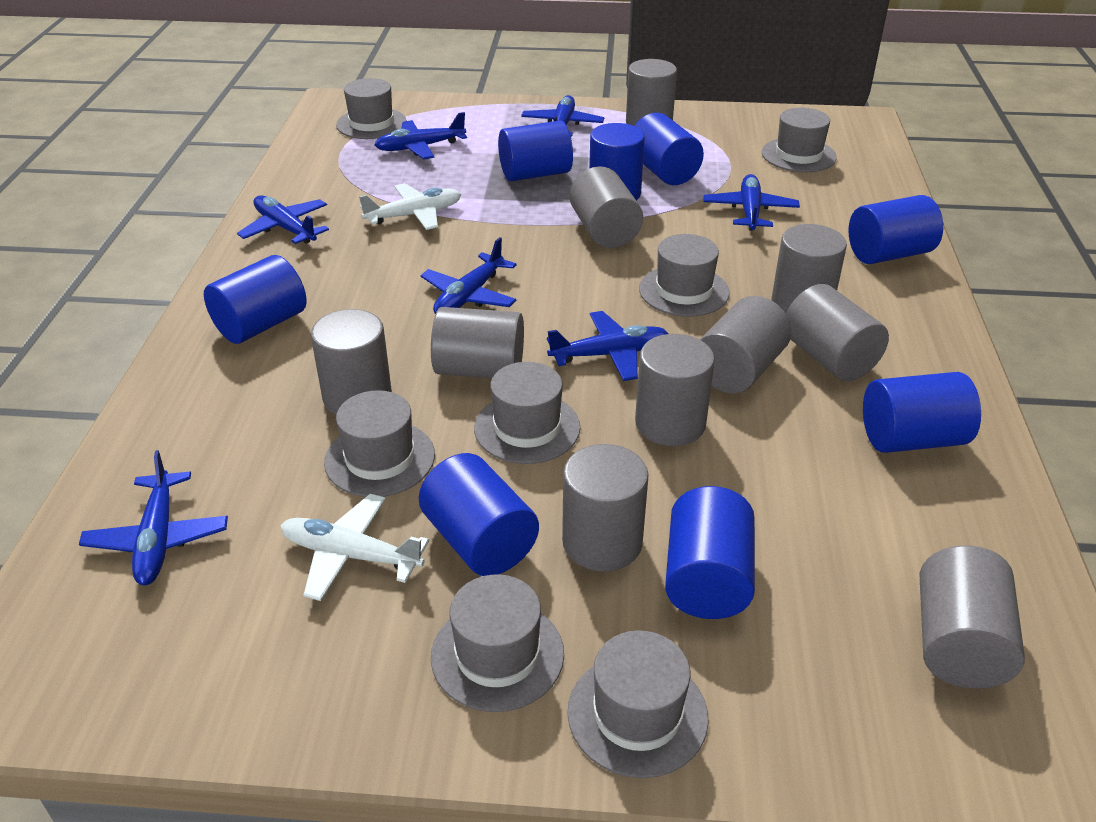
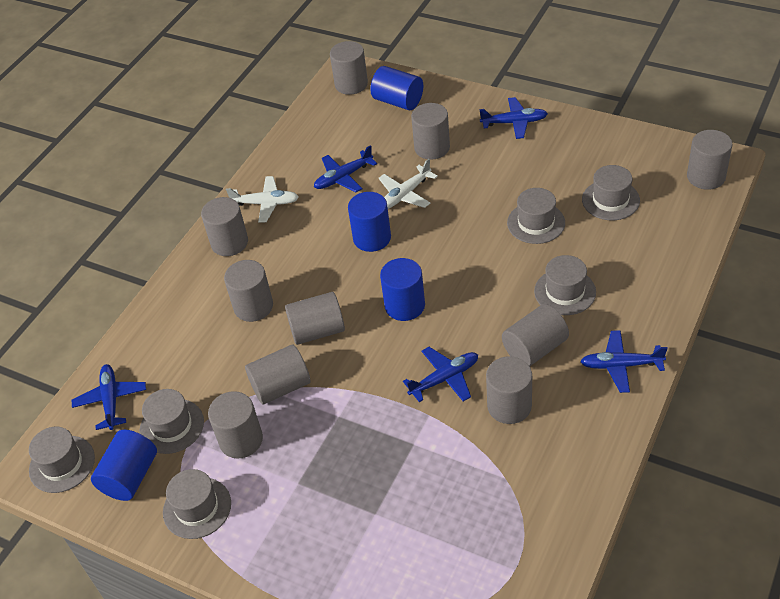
blue cylinder: [204,255,307,344] [419,453,539,576] [498,120,573,181] [589,123,645,201] [634,113,704,185] [665,486,755,619] [848,195,943,264] [863,372,981,453] = 8 -> [91,430,157,501] [348,192,391,252] [370,66,423,110] [380,258,425,321] = 4
blue plane: [79,450,228,585] [237,195,329,244] [374,112,467,159] [420,237,517,314] [521,95,604,137] [547,311,668,381] [704,174,800,231] = 7 -> [72,364,146,430] [314,145,377,192] [403,347,478,402] [479,97,548,139] [580,330,668,393] = 5
grey hat: [324,390,435,497] [336,78,407,139] [431,574,564,712] [474,362,580,464] [567,630,709,778] [639,234,730,317] [762,108,837,172] = 7 -> [29,427,95,493] [139,389,204,454] [163,469,231,539] [507,188,565,244] [534,255,596,315] [582,165,640,220] = 6

